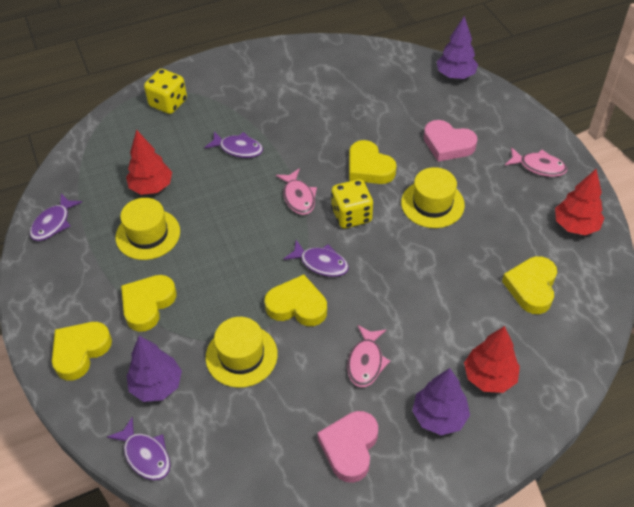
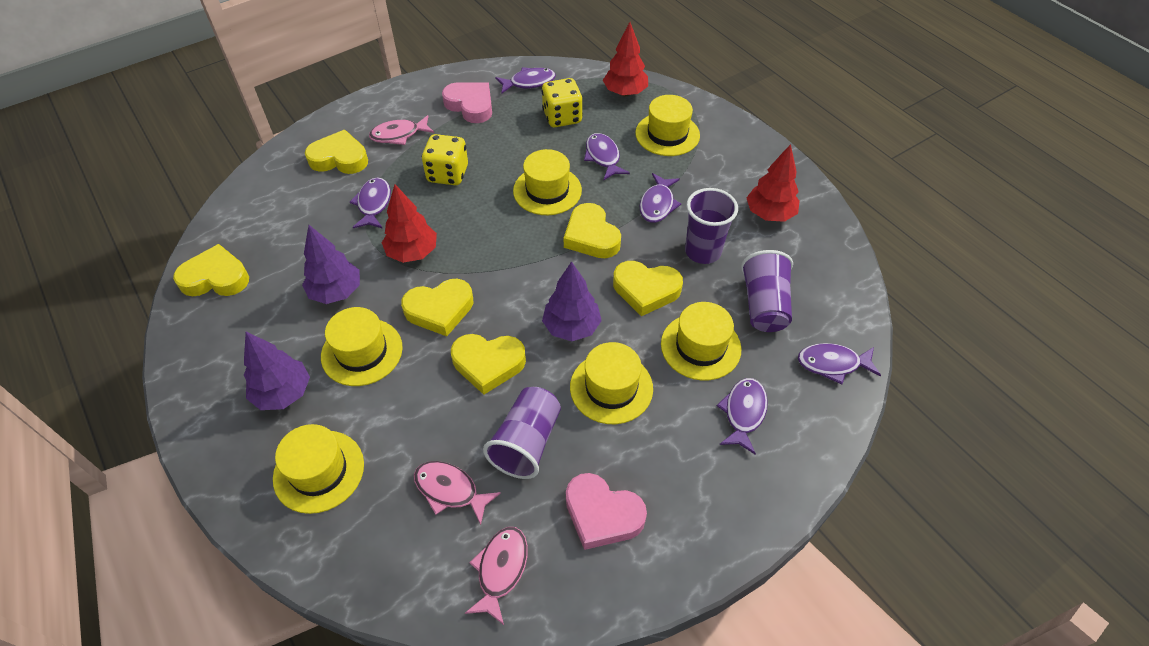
purple cup: none = 0 -> [483,387,561,479] [685,188,738,264] [741,250,793,332] = 3
purple fish: [30,194,82,241] [107,417,171,480] [204,131,263,158] [283,240,349,277] = 4 -> [350,177,391,229] [495,67,556,94] [584,133,630,180] [640,173,681,223] [717,378,768,455] [798,343,881,384] = 6
yellow hat: [115,198,180,260] [206,317,278,388] [401,167,465,228] = 3 -> [273,424,364,514] [321,307,403,386] [513,149,582,215] [570,342,653,424] [635,95,700,156] [661,302,741,381] = 6
yellow heart: [52,322,112,381] [121,275,176,332] [264,274,327,326] [349,140,397,184] [502,256,557,314] = 5 -> [173,244,249,296] [305,130,368,174] [401,279,473,336] [451,334,526,395] [564,203,621,258] [613,261,683,316] = 6

